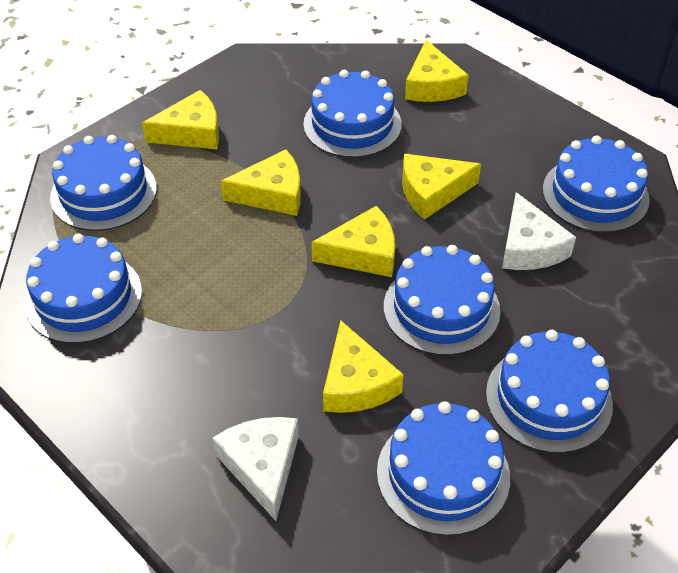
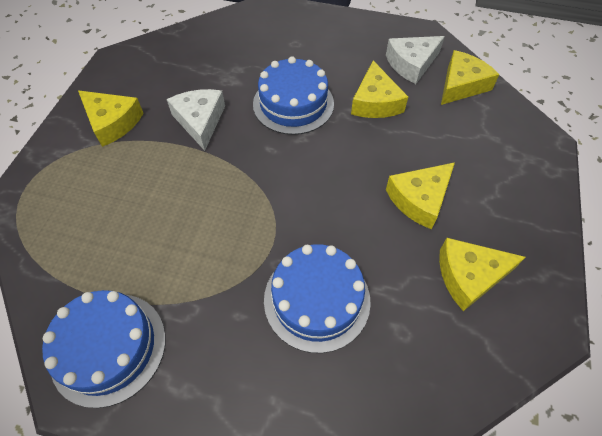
blue cake: [25,233,142,343] [50,135,157,231] [303,70,402,158] [377,401,510,536] [384,245,501,355] [486,330,613,453] [543,136,650,233] = 7 -> [42,290,166,408] [253,56,334,135] [264,244,371,353] = 3
yellow cheese: [142,90,219,150] [221,149,301,216] [311,206,395,277] [323,320,404,413] [402,154,481,220] [405,40,469,102] = 6 -> [78,90,144,147] [351,61,408,118] [386,162,455,229] [439,238,526,311] [441,50,500,105] = 5

